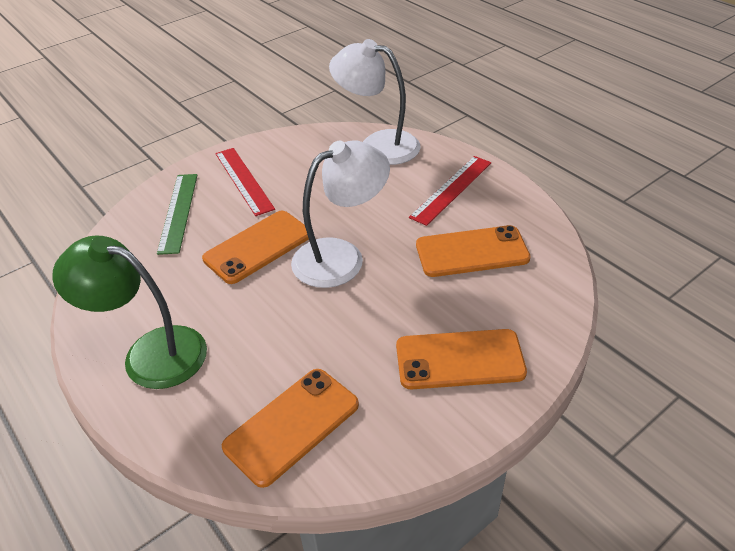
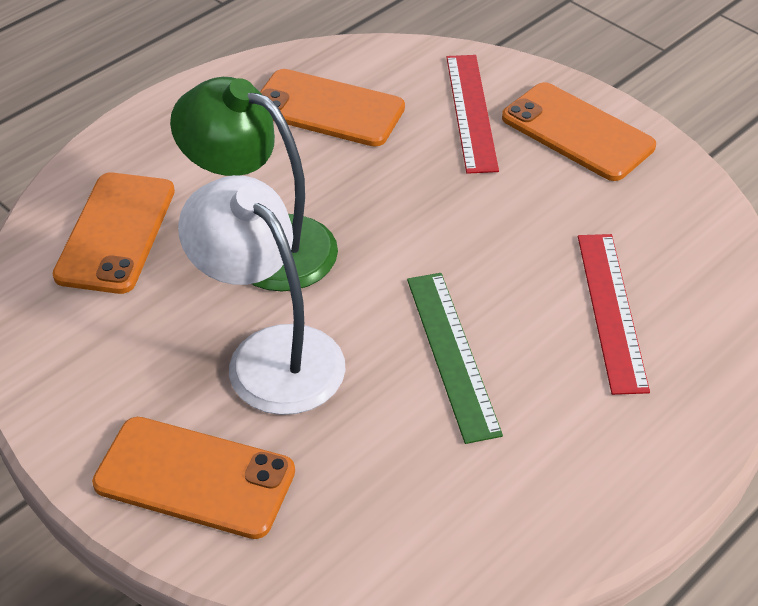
white lamp: [291,140,390,288] [329,39,420,165] = 2 -> [178,175,346,415] = 1

